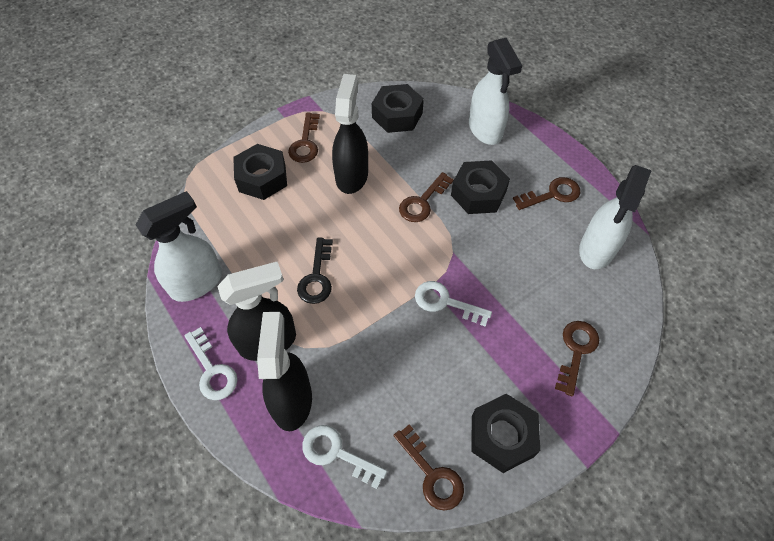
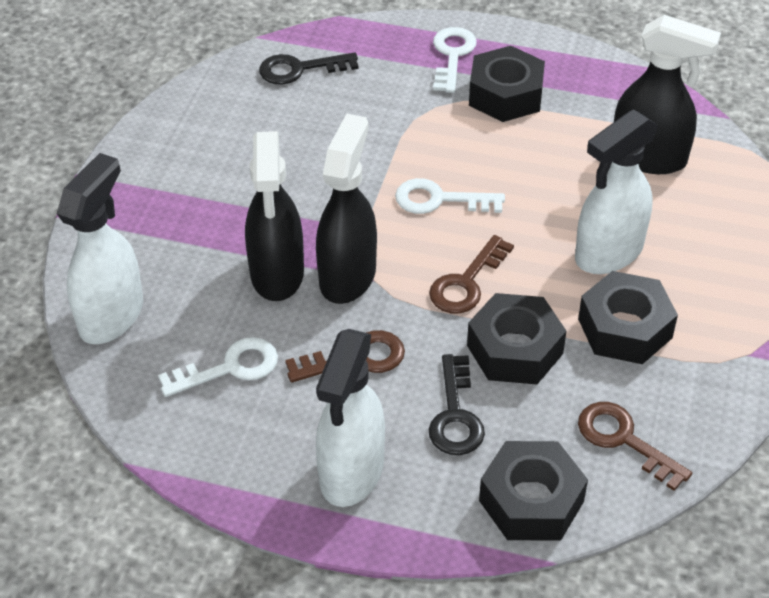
black key: [297,238,333,304] = 1 -> [259,53,359,85] [429,354,485,455] = 2
brown key: [288,113,320,163] [394,424,464,511] [399,172,454,222] [513,177,580,210] [555,321,599,396] = 5 -> [285,330,405,383] [429,235,514,314] [578,402,692,491] = 3

